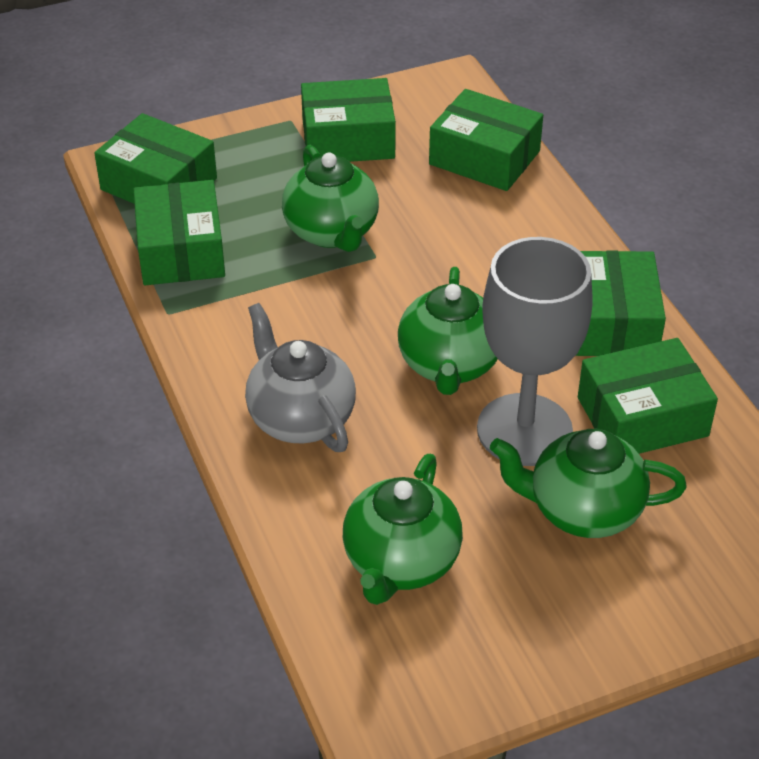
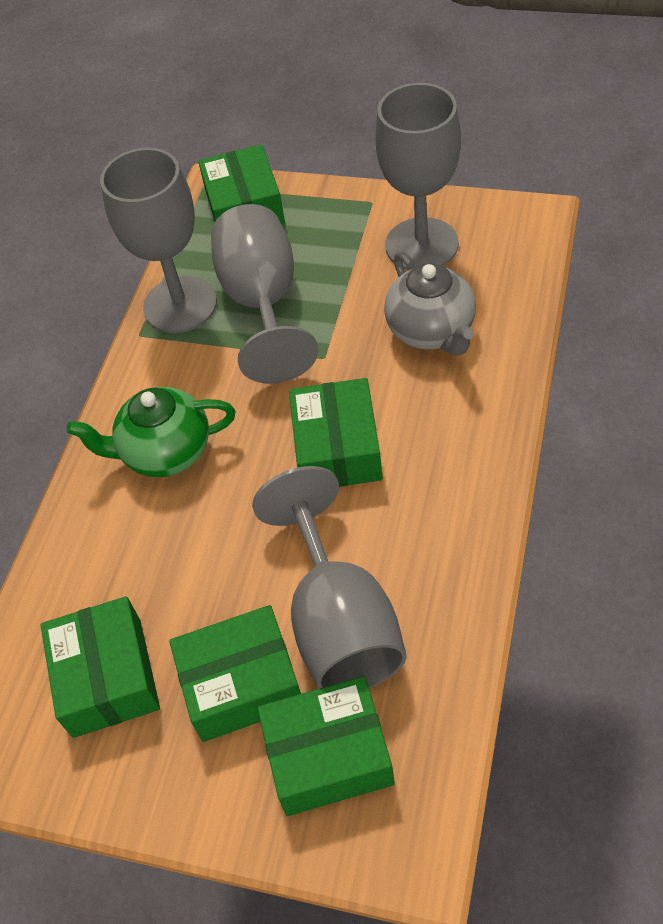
green box: [94,113,217,204] [133,180,225,285] [301,78,396,162] [429,89,543,191] [576,250,666,356] [578,338,718,454] = 6 -> [40,596,160,738] [169,605,301,742] [198,144,285,225] [257,676,395,816] [289,378,383,487] = 5
green teapot: [282,145,379,252] [343,454,463,605] [398,267,497,395] [490,429,687,538] = 4 -> [66,387,236,477] = 1
grey goblet: [477,237,593,466] = 1 -> [100,147,217,333] [211,204,319,384] [252,466,407,689] [375,83,461,270] = 4

